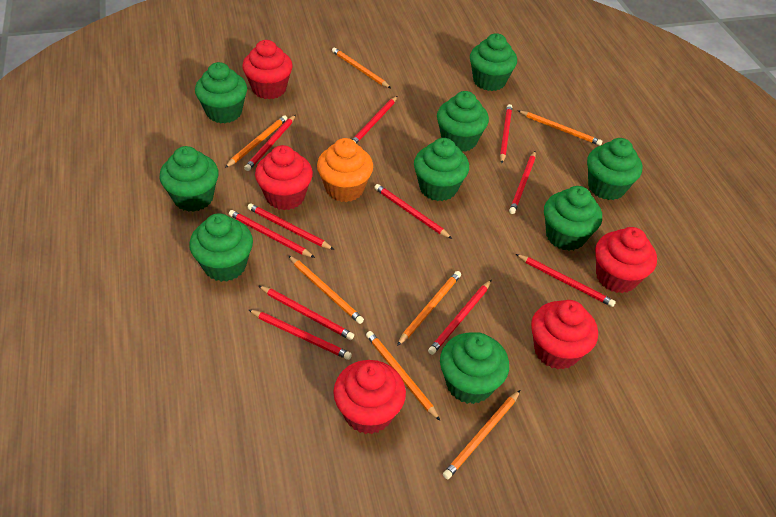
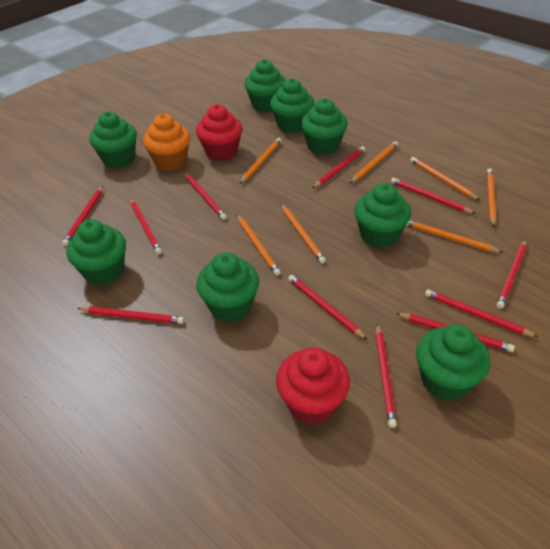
green cupcake: [159,146,219,212] [189,213,253,282] [195,62,247,123] [414,138,469,201] [437,91,489,152] [440,332,509,404] [470,33,517,91] [544,186,602,251] [587,138,642,200] = 9 -> [66,219,126,286] [89,112,137,168] [196,252,259,322] [244,59,286,112] [270,78,314,133] [301,98,348,155] [354,183,411,248] [416,325,490,401] = 8
red cupcake: [243,40,293,99] [255,145,313,210] [333,360,406,434] [531,300,598,369] [595,227,657,293] = 5 -> [196,104,243,161] [276,347,350,425] = 2

